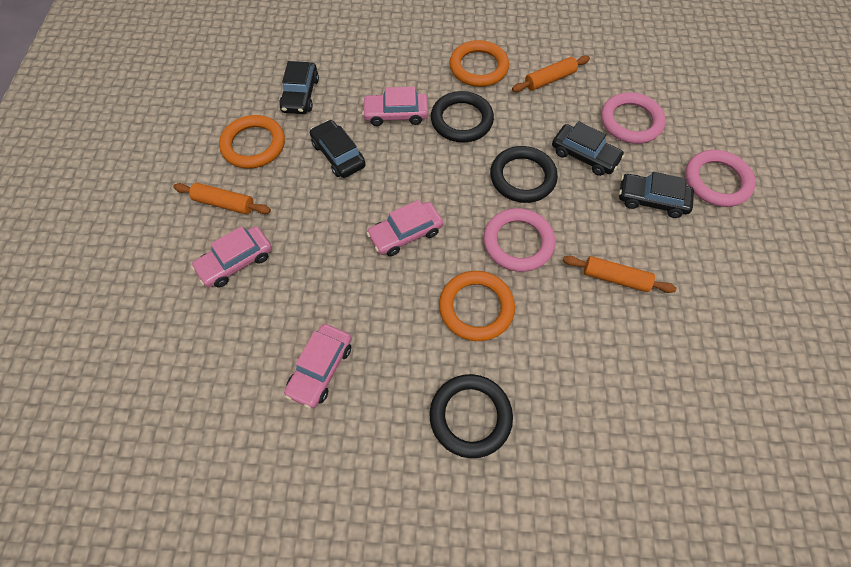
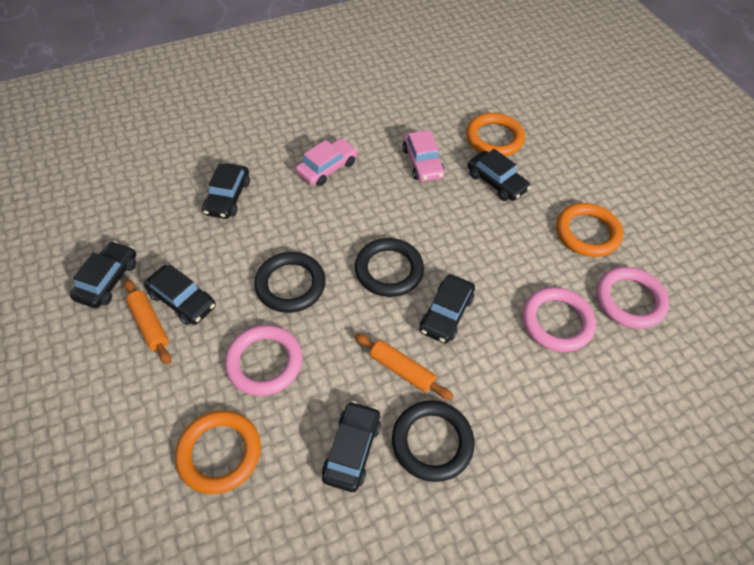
black car: [279,61,319,114] [310,120,366,178] [552,121,625,176] [619,172,694,218] = 4 -> [70,241,136,308] [144,264,216,325] [202,163,250,219] [322,401,381,492] [420,274,475,344] [467,149,531,201] = 6
orange rolling pin: [173,183,271,214] [512,55,590,92] [563,256,677,293] = 3 -> [124,279,171,365] [355,333,453,400] = 2
pink car: [191,226,272,288] [284,324,352,408] [362,87,428,126] [367,200,443,256] = 4 -> [296,138,358,186] [403,130,445,182] = 2

